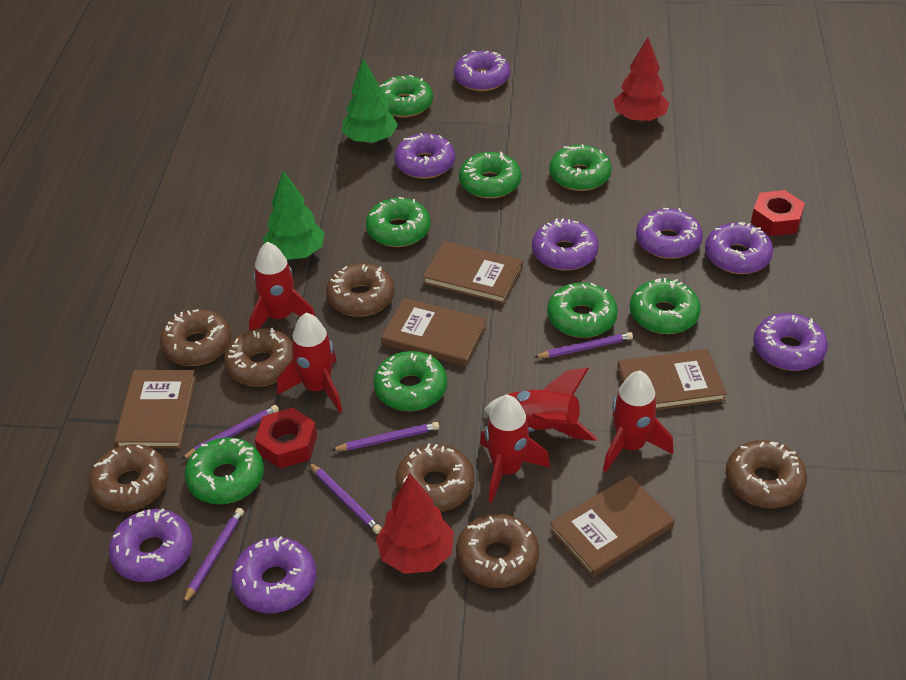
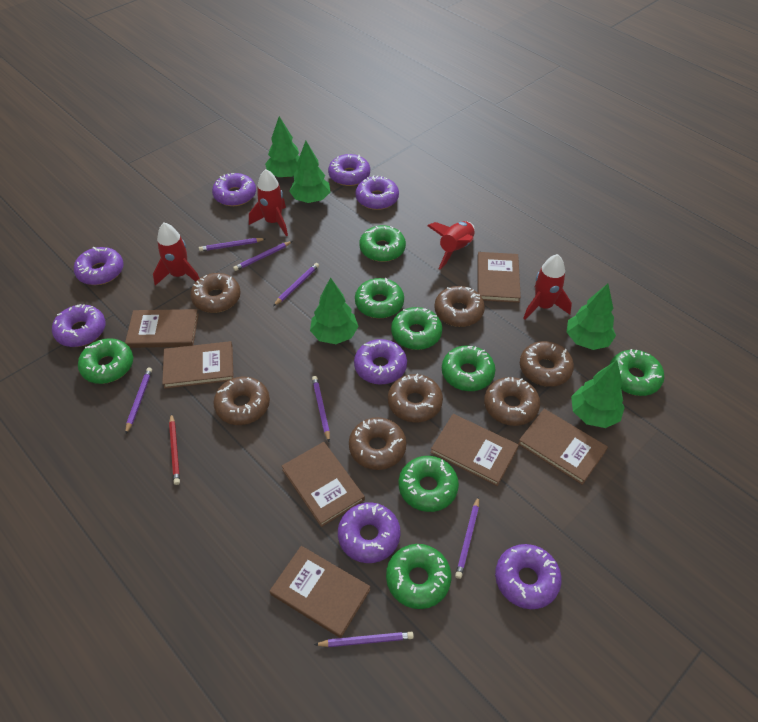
brown book: [114,370,196,449] [381,298,487,366] [423,241,523,304] [550,475,675,577] [617,349,727,410] = 5 -> [125,309,199,348] [162,341,234,389] [270,546,371,638] [282,442,365,527] [431,414,519,486] [477,252,521,303] [518,409,608,485] = 7
green tree: [263,170,325,260] [342,58,398,144] = 2 -> [265,116,300,178] [290,141,330,203] [310,277,359,344] [567,284,616,350] [571,360,625,428] = 5
purple pencil: [181,405,279,459] [183,508,244,604] [309,462,382,534] [332,422,439,451] [534,332,633,358] = 5 -> [125,368,152,434] [199,238,265,252] [233,241,293,271] [273,263,319,306] [312,376,330,442] [314,632,414,647] [455,496,479,579] = 7
red nut: [255,407,317,469] [751,190,805,236] = 2 -> none = 0
red pencil: none = 0 -> [169,413,180,485] = 1
red rocket: [249,242,316,331] [277,313,342,413] [480,395,550,503] [484,367,597,441] [603,371,673,472] = 5 -> [153,222,200,286] [249,169,288,236] [428,221,475,270] [523,254,572,320] = 4
red tree: [376,474,454,574] [613,37,669,123] = 2 -> none = 0

